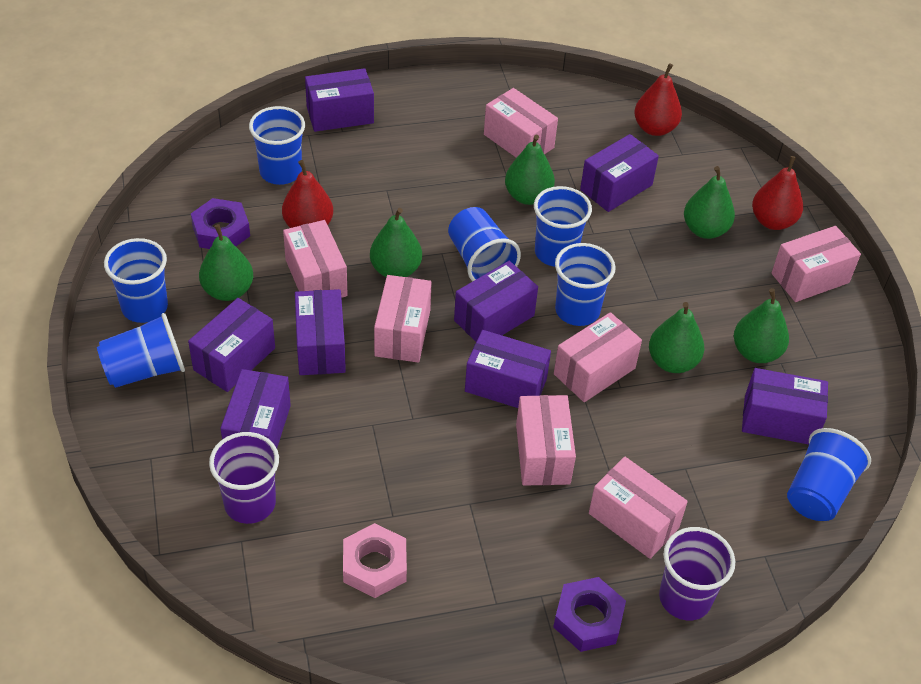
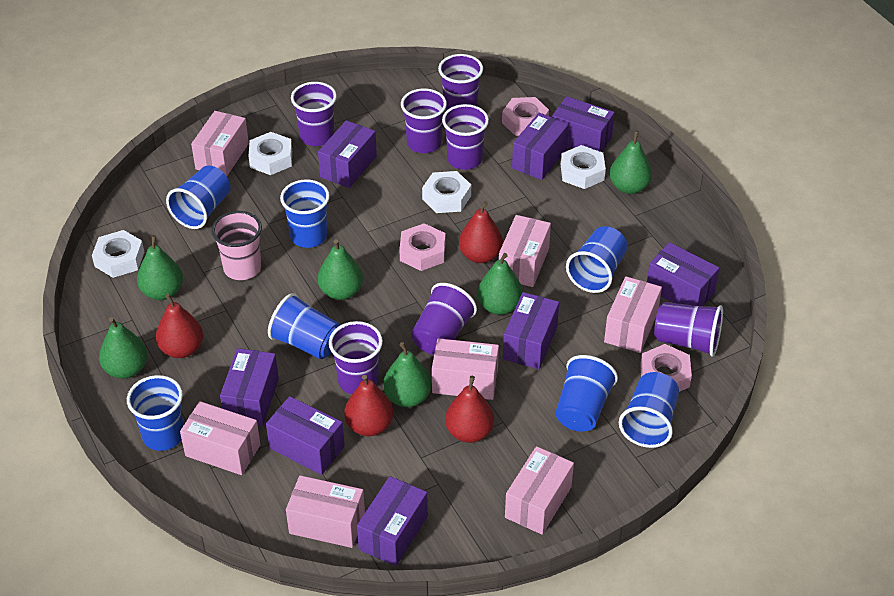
pink cup: none = 0 -> [211,211,262,280] = 1
pink nut: [343,523,407,598] = 1 -> [399,223,445,271] [502,97,549,136] [640,344,692,392] = 3
purple cup: [209,432,279,524] [659,527,735,620] = 2 -> [291,82,337,146] [329,321,383,394] [401,88,447,153] [411,283,477,355] [438,54,483,111] [442,104,489,170] [654,302,723,357] = 7
purple nut: [191,198,250,249] [553,577,626,652] = 2 -> none = 0
red pear: [282,160,333,228] [634,63,682,136] [752,156,803,230] = 3 -> [156,294,203,358] [344,375,393,436] [445,376,494,443] [459,201,503,263] = 4
white nut: none = 0 -> [92,230,144,278] [249,132,292,175] [422,171,471,213] [561,145,606,189] = 4

